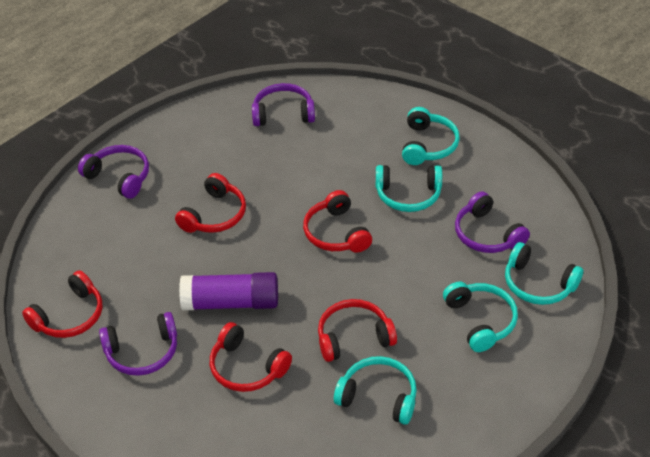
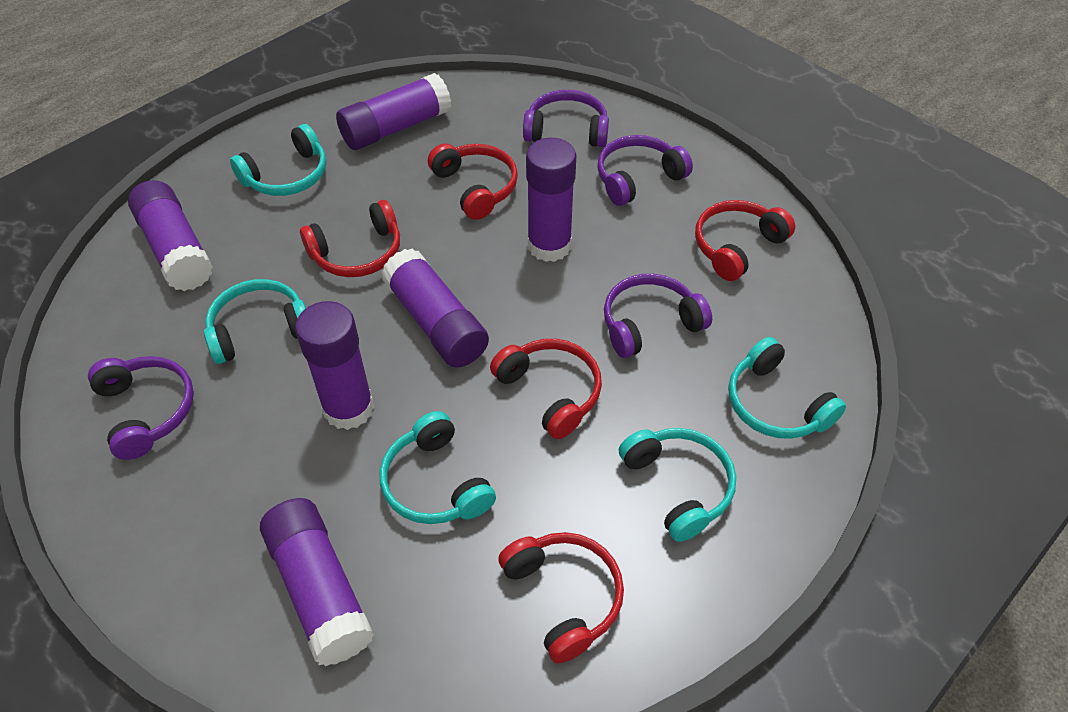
purple glue stick: [179,272,278,310] = 1 -> [128,180,213,291] [260,498,374,666] [295,301,374,430] [336,73,452,150] [381,248,489,368] [526,138,576,262] = 6

